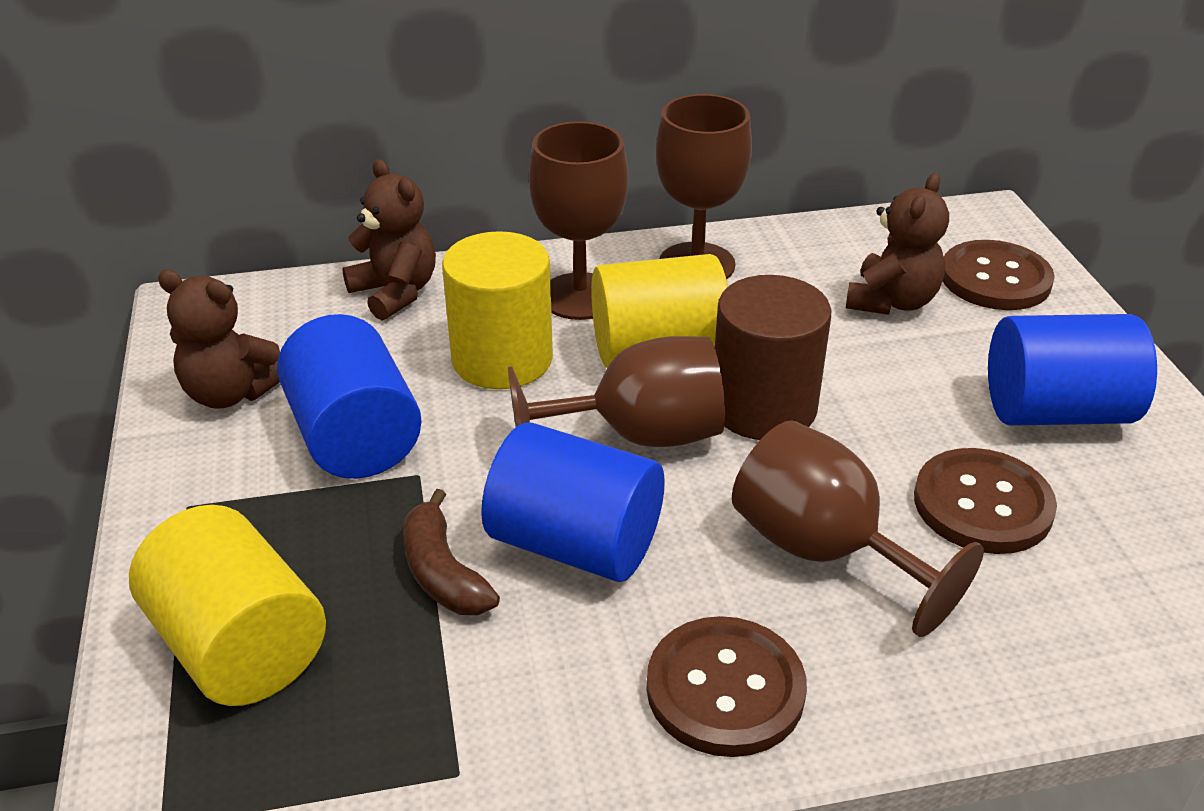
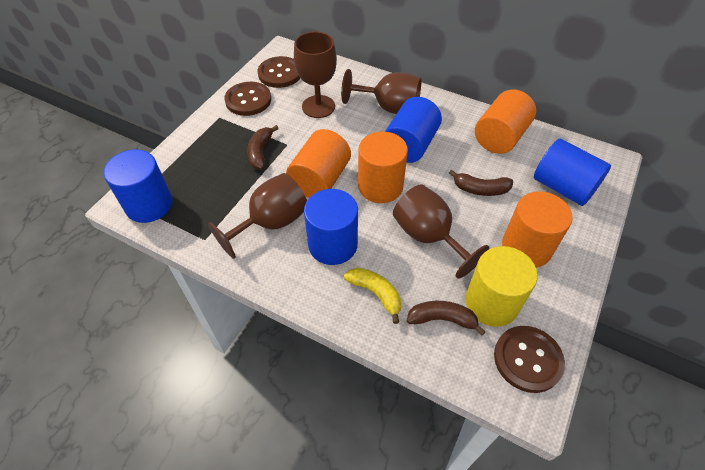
blue cylinder: [277,314,421,479] [481,422,665,582] [988,314,1157,426] = 3 -> [104,150,173,223] [304,189,358,265] [385,97,442,163] [534,139,611,206] = 4
brown banana: [403,489,500,615] = 1 -> [247,125,279,170] [407,301,486,336] [449,169,513,196] = 3
brown cylinder: [715,275,831,440] = 1 -> none = 0
brown teddy bear: [158,270,280,409] [342,159,436,320] [846,173,949,315] = 3 -> none = 0
orange cylinder: none = 0 -> [286,129,351,198] [358,132,408,203] [475,90,536,154] [502,191,573,268] = 4
yellow banana: none = 0 -> [344,267,401,324] = 1
yellow cylinder: [129,505,326,706] [442,231,553,389] [591,254,728,368] = 3 -> [465,246,538,327] = 1

